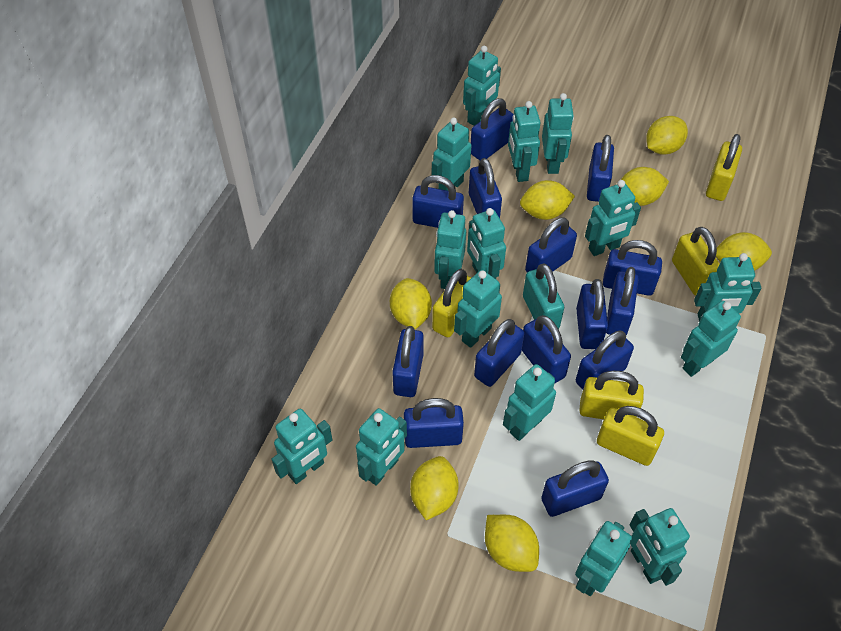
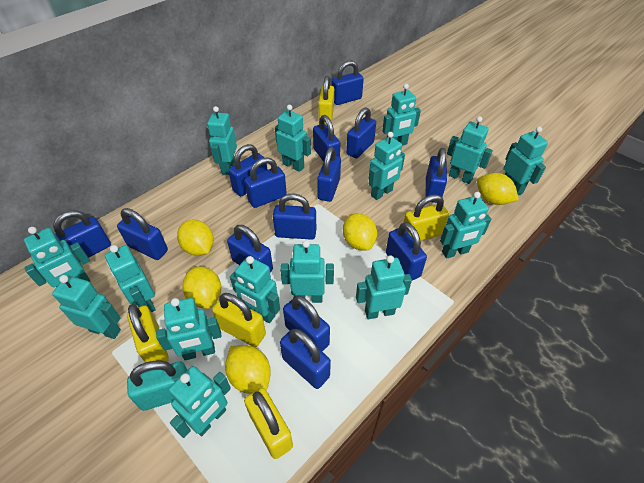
yellow lemon: [390,278,432,329] [410,456,458,520] [485,515,539,572] [520,180,575,220] [621,167,669,206] [646,116,688,155] [716,232,772,271] = 7 -> [177,219,214,256] [182,266,221,309] [225,345,271,394] [343,213,377,251] [477,173,519,205] = 5

